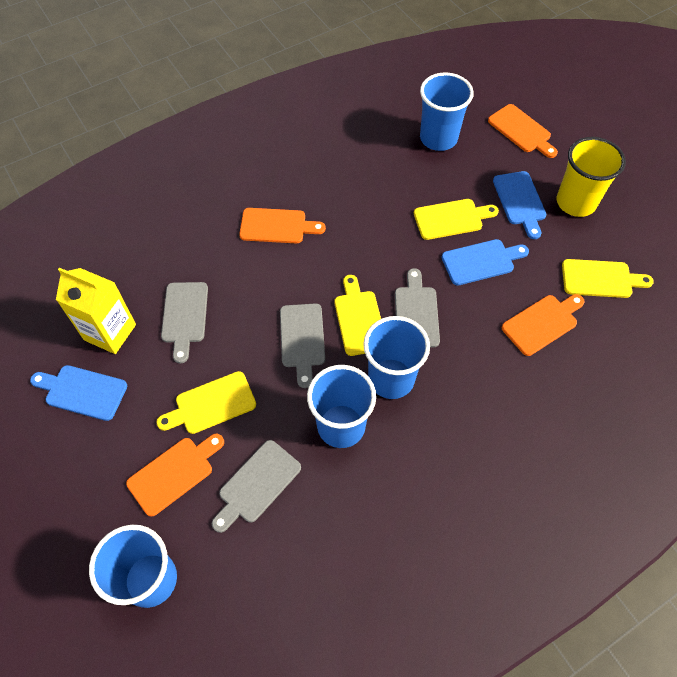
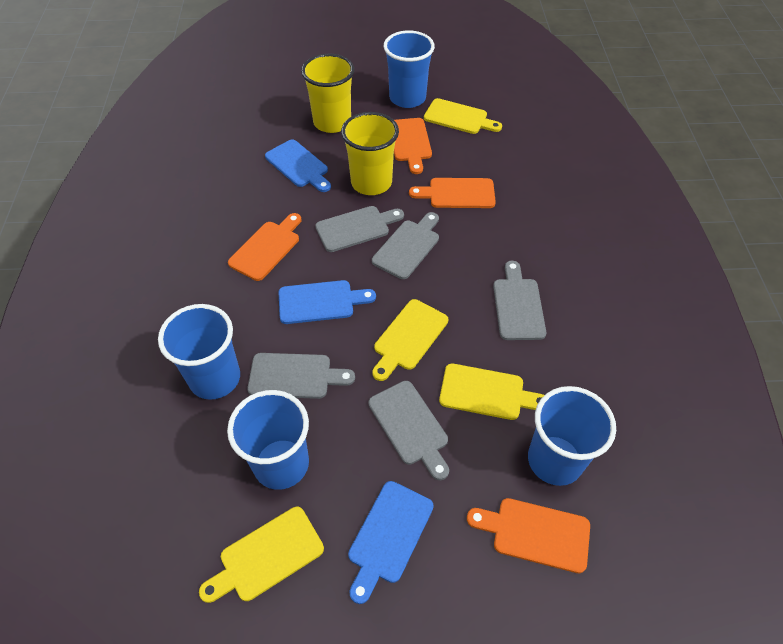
grey cutting board: [161,282,208,363] [212,440,301,533] [280,303,325,388] [395,268,440,348] = 4 -> [247,353,355,399] [315,206,404,252] [368,381,449,480] [372,212,439,279] [493,261,546,340] = 5
yellow carton: [56,268,136,354] = 1 -> none = 0
yellow cup: [557,137,626,217] = 1 -> [301,54,354,133] [341,112,399,195] = 2

